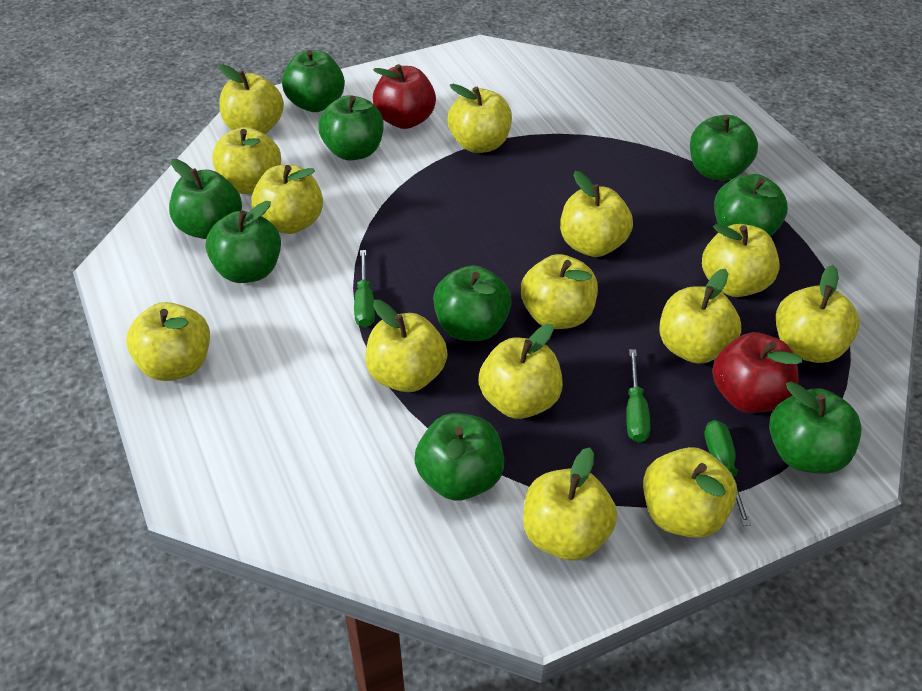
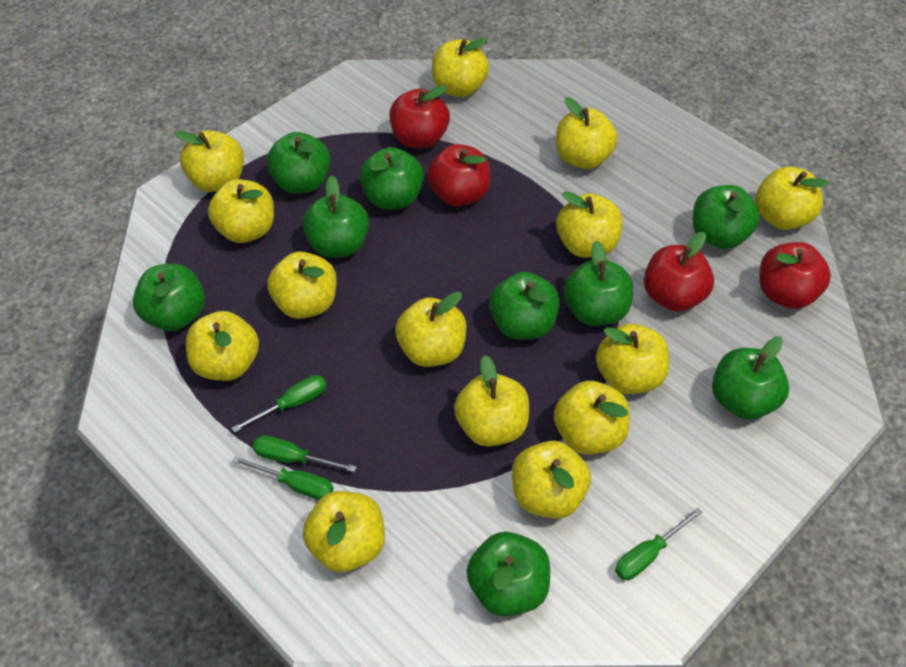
green screwdriver: [354,250,375,327] [626,349,650,443] [704,420,751,526] = 3 -> [232,375,327,433] [232,456,334,500] [253,436,357,472] [615,508,702,580] = 4
red apple: [372,64,436,129] [712,332,803,413] = 2 -> [389,85,450,148] [427,144,490,206] [644,232,714,312] [760,242,831,309] = 4

